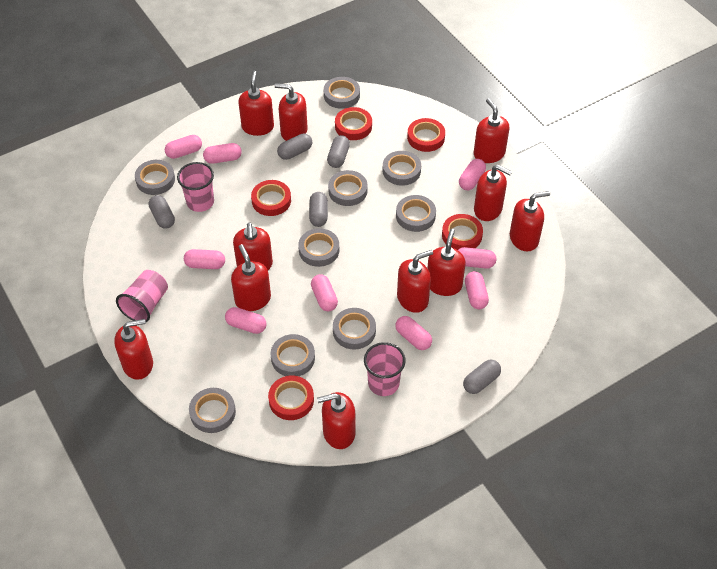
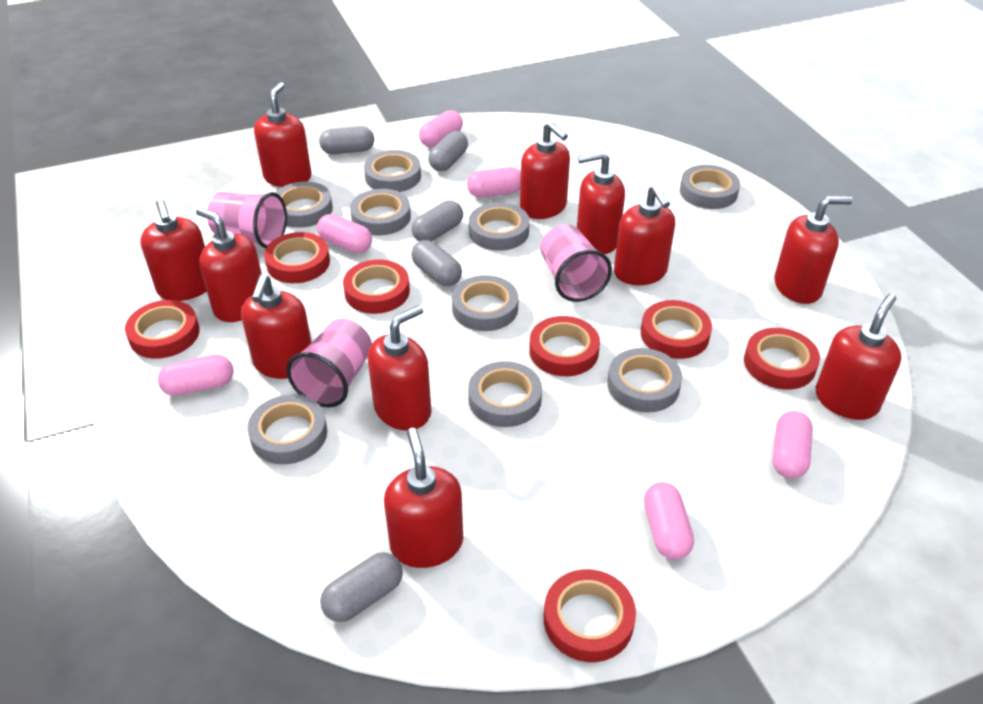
pink capsule: [165,135,202,159] [184,249,225,269] [203,143,242,164] [225,307,267,334] [311,274,338,311] [395,316,432,350] [458,247,496,269] [459,159,486,190] [465,271,489,309] = 9 -> [158,354,234,396] [317,214,372,253] [419,110,463,147] [467,167,521,197] [644,482,694,560] [773,411,813,479] = 6
red tape: [251,180,291,216] [268,375,314,420] [335,107,372,140] [407,118,445,152] [442,214,483,250] = 5 -> [125,300,199,359] [264,232,330,283] [343,259,410,314] [529,316,600,376] [544,569,636,662] [641,300,712,359] [744,328,820,390] = 7

